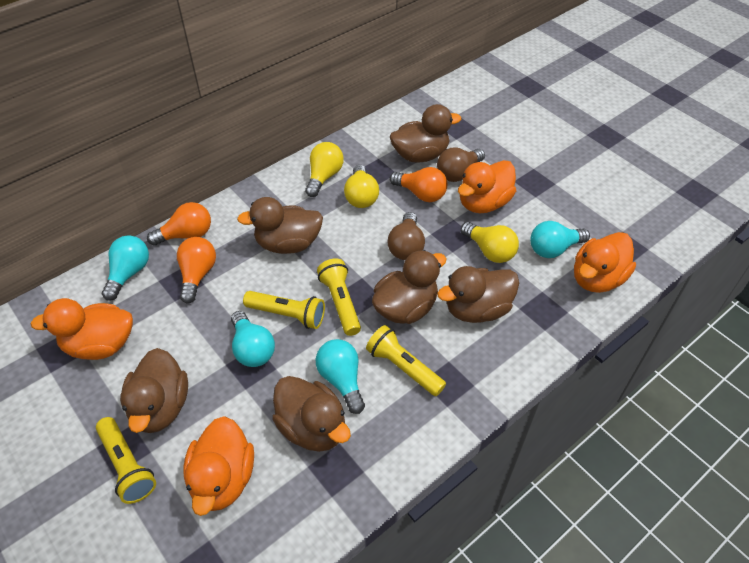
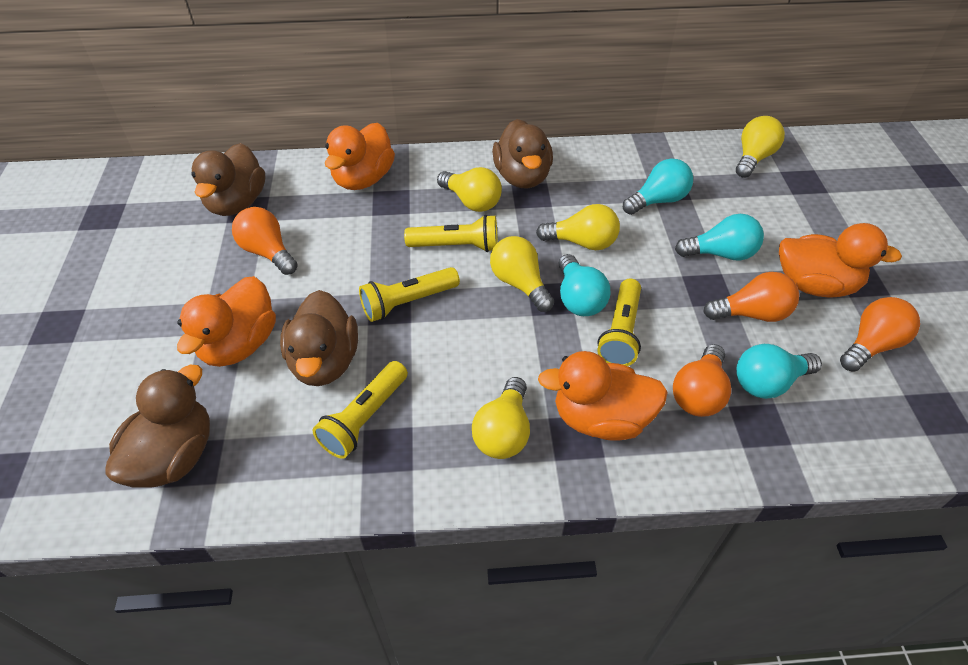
brown duck: [120,348,188,433] [237,197,323,254] [272,376,351,452] [372,250,447,324] [390,104,461,163] [437,266,519,323] = 6 -> [105,365,210,488] [191,143,265,216] [280,290,358,386] [492,119,553,189] = 4
brown light bulb: [387,212,425,260] [437,148,485,182] = 2 -> none = 0
orange light bulb: [147,202,211,246] [177,237,216,303] [389,167,447,202] = 3 -> [232,207,298,275] [673,344,731,417] [703,272,799,322] [840,297,920,372] = 4
yellow light bulb: [305,142,344,197] [344,165,379,208] [461,222,519,263] = 3 -> [437,167,502,212] [472,377,530,459] [490,236,554,312] [536,204,620,250] [736,116,785,178] = 5

